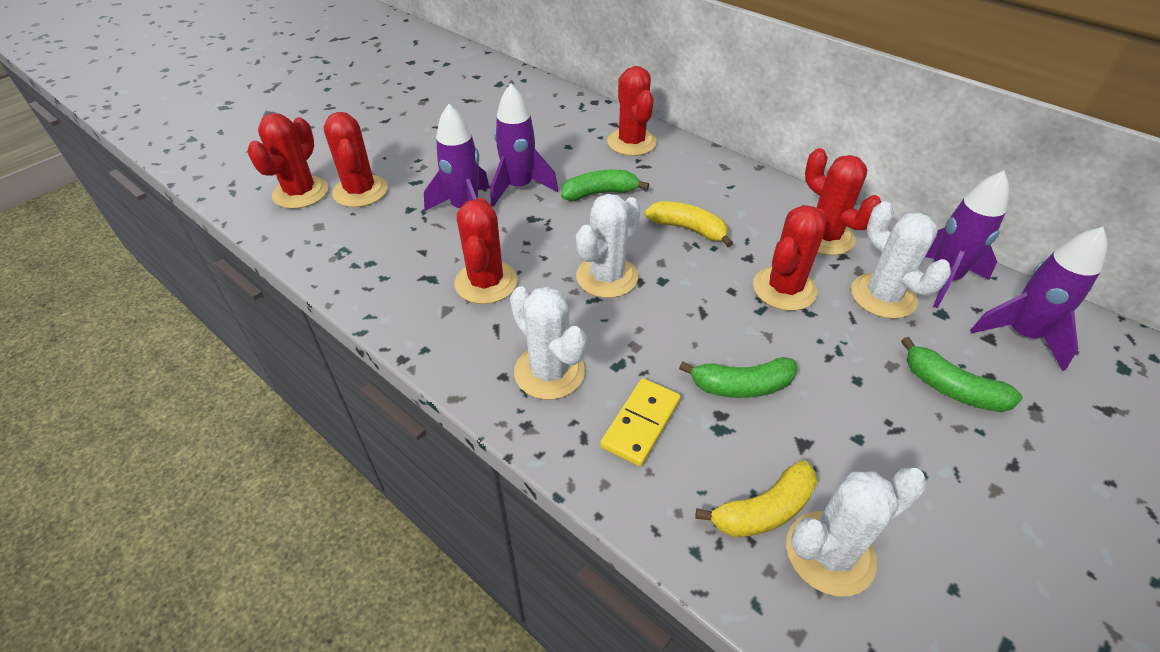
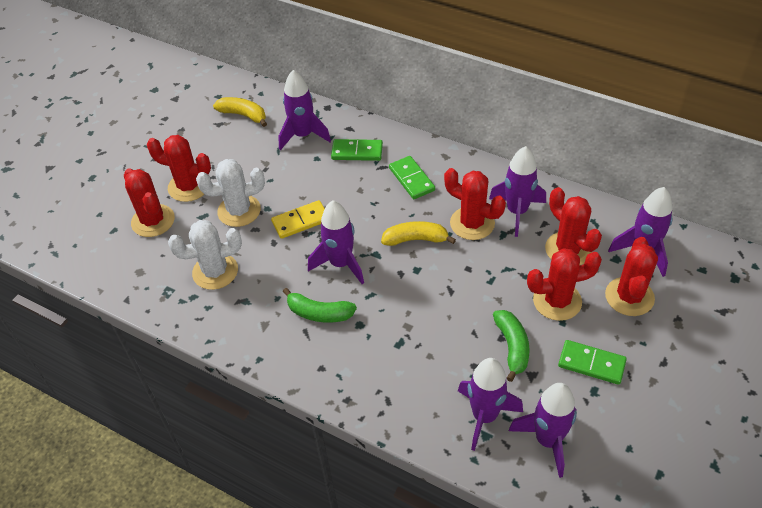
green banana: [561,170,649,201] [679,357,798,398] [901,337,1023,412] = 3 -> [283,288,357,323] [493,310,530,382] = 2
green domino: none = 0 -> [331,139,383,161] [389,156,435,199] [558,340,627,385] = 3
purple rocket: [424,104,490,211] [491,84,558,207] [925,171,1009,308] [970,227,1107,371] = 4 -> [278,70,331,150] [308,200,364,284] [458,358,523,451] [489,146,546,237] [509,383,577,478] [608,187,673,277] = 6
white cactus: [510,286,587,400] [576,194,641,298] [786,468,927,596] [851,201,951,319] = 4 -> [168,220,242,290] [196,159,265,227] = 2

